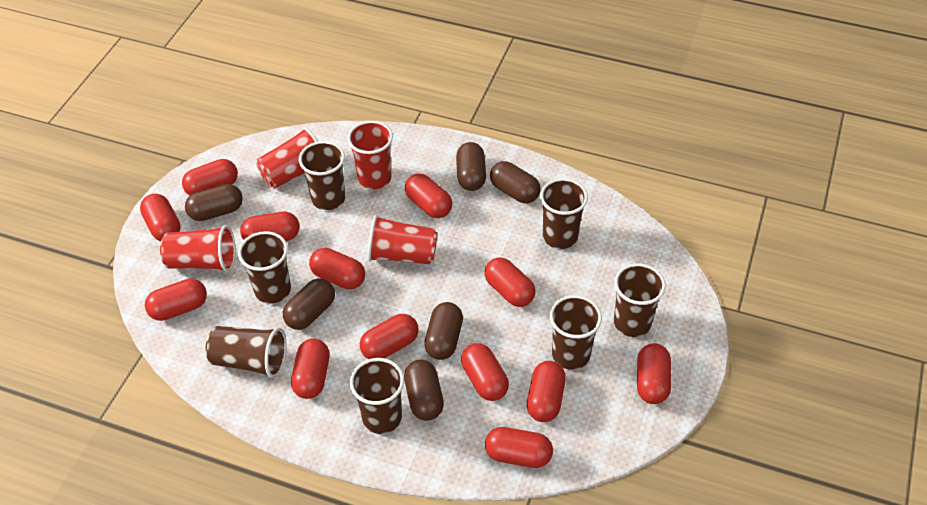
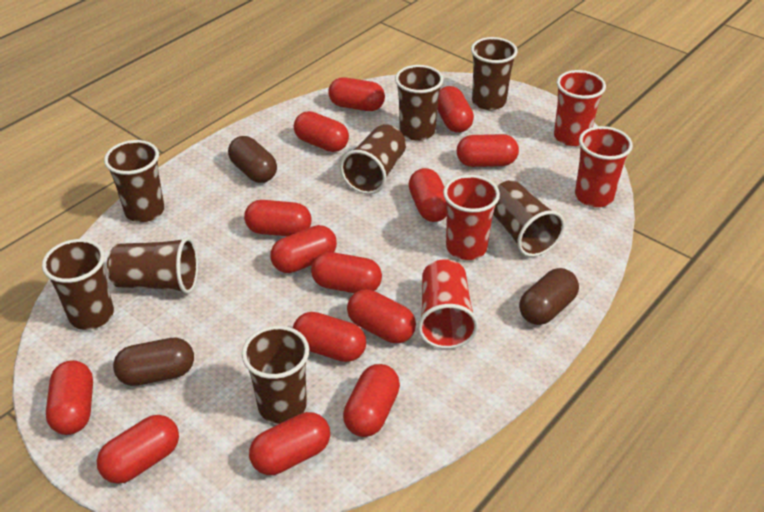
brown capsule: [185,184,243,221] [283,278,335,330] [404,359,444,421] [424,302,463,360] [456,142,486,191] [490,161,541,203] = 6 -> [113,338,194,386] [228,136,277,183] [519,268,579,325] = 3
brown cup: [205,326,287,378] [238,231,291,304] [299,141,345,210] [350,358,404,434] [540,178,588,249] [550,295,602,370] [614,263,666,337] = 7 -> [42,239,114,330] [104,140,164,222] [107,237,198,294] [242,326,309,424] [340,124,406,194] [395,65,443,141] [471,37,518,110] [493,180,565,257] = 8
red capsule: [140,194,181,241] [145,279,207,321] [182,159,238,195] [240,212,299,241] [291,338,329,399] [309,248,365,289] [360,314,419,359] [405,173,452,218] [461,343,509,401] [484,257,536,307] [485,427,553,468] [527,361,566,422] [637,343,671,404] = 13 -> [46,360,93,435] [97,415,179,484] [244,200,312,236] [249,412,330,475] [270,225,337,273] [293,312,366,362] [294,111,349,152] [311,252,382,293] [328,77,385,111] [343,364,400,437] [347,289,416,343] [408,168,447,222] [437,86,474,133] [457,134,519,167] = 14

